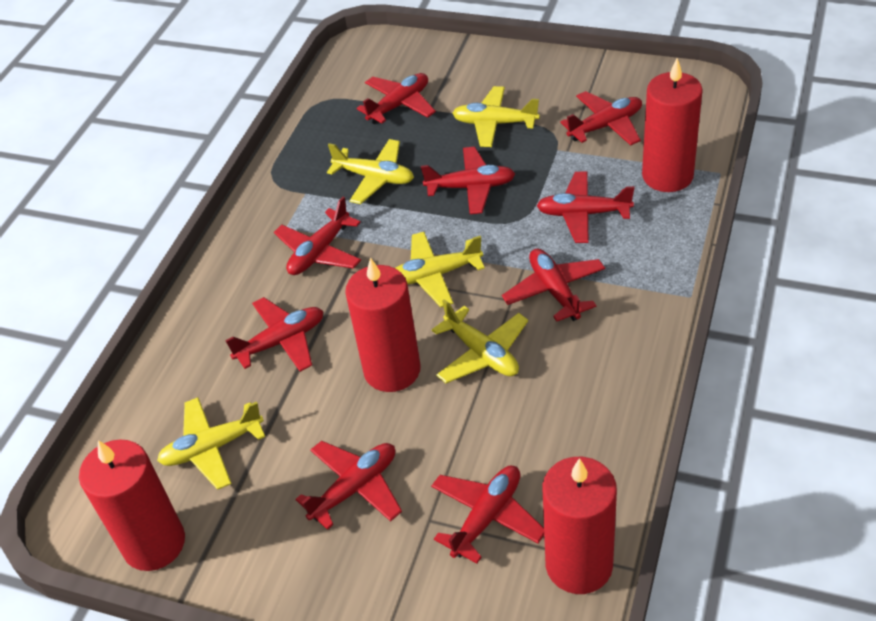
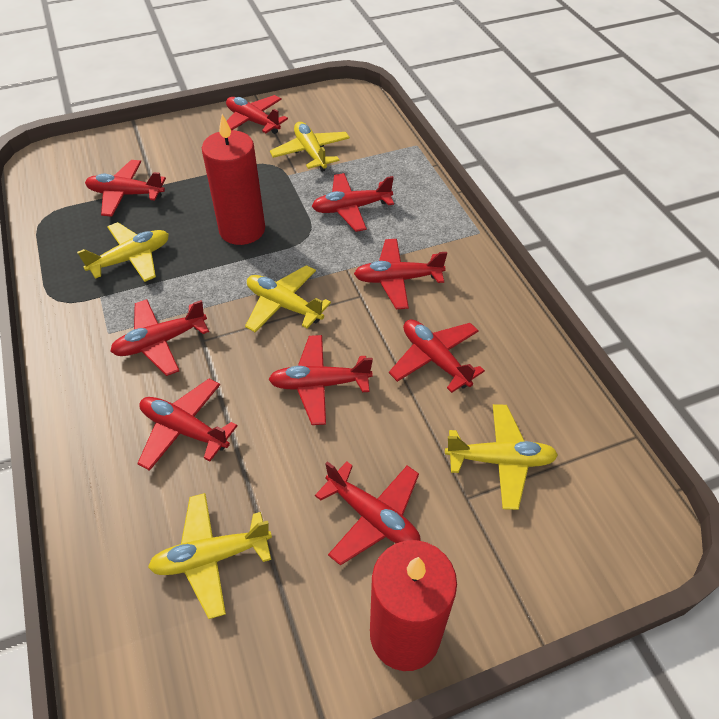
red candle: [79,440,185,571] [345,257,420,392] [542,457,617,594] [642,58,703,192] = 4 -> [202,114,265,245] [370,540,457,671] = 2

